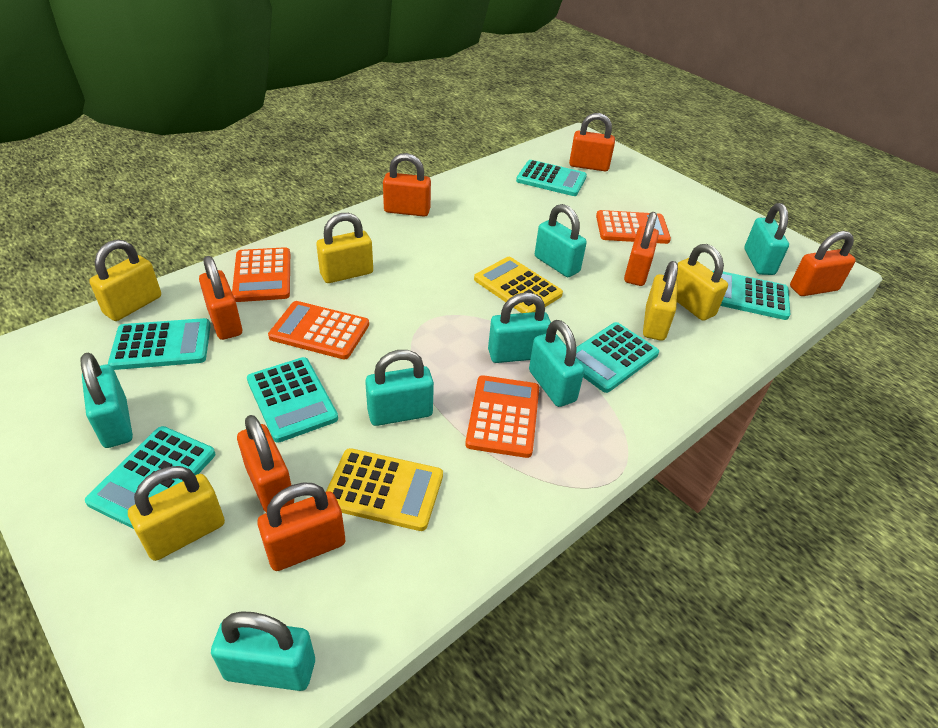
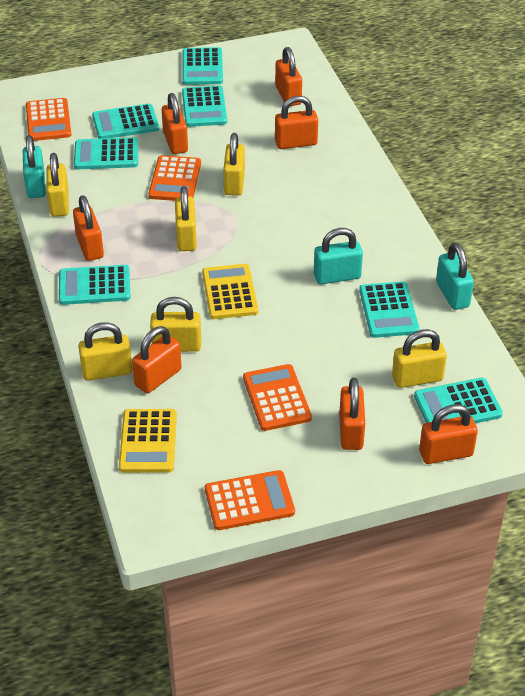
turquoise calculator: [85,426,215,529] [108,318,211,370] [247,357,338,443] [516,160,587,196] [576,322,659,393] [712,270,790,320] = 6 -> [59,265,131,305] [74,137,138,169] [92,104,159,139] [182,85,227,127] [183,47,223,85] [359,281,419,338] [414,378,503,423] = 7
turquoise padlock: [81,353,133,448] [211,611,315,691] [365,350,434,426] [488,292,551,363] [529,320,585,407] [535,204,587,277] [744,203,789,275] = 7 -> [23,135,46,198] [314,228,363,284] [436,243,474,310] = 3
yellow padlock: [89,240,161,321] [128,466,225,561] [316,213,373,283] [643,261,678,341] [677,244,728,321] = 5 -> [47,153,69,217] [78,322,132,381] [150,297,201,352] [175,186,197,251] [223,133,245,196] [392,329,447,388] = 6

